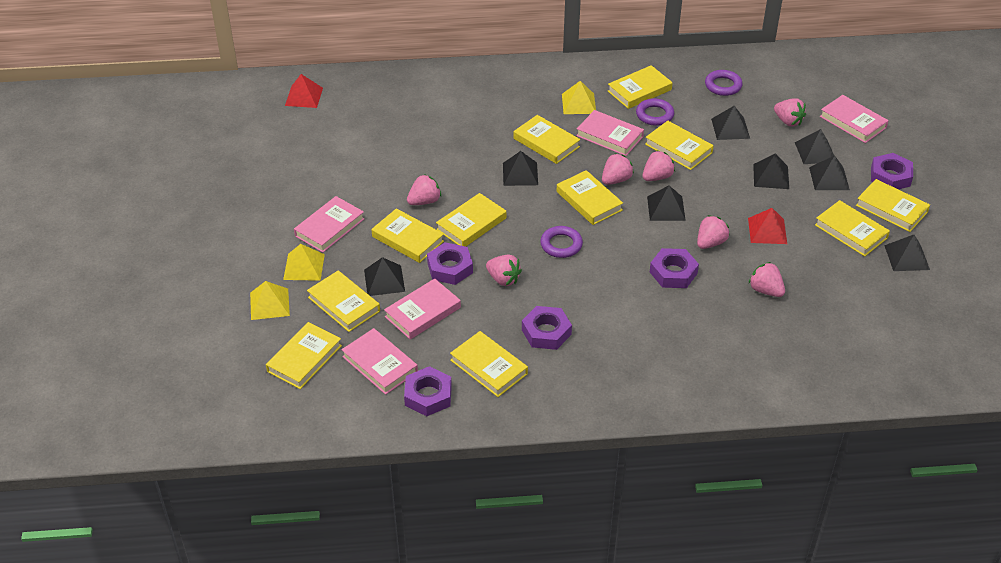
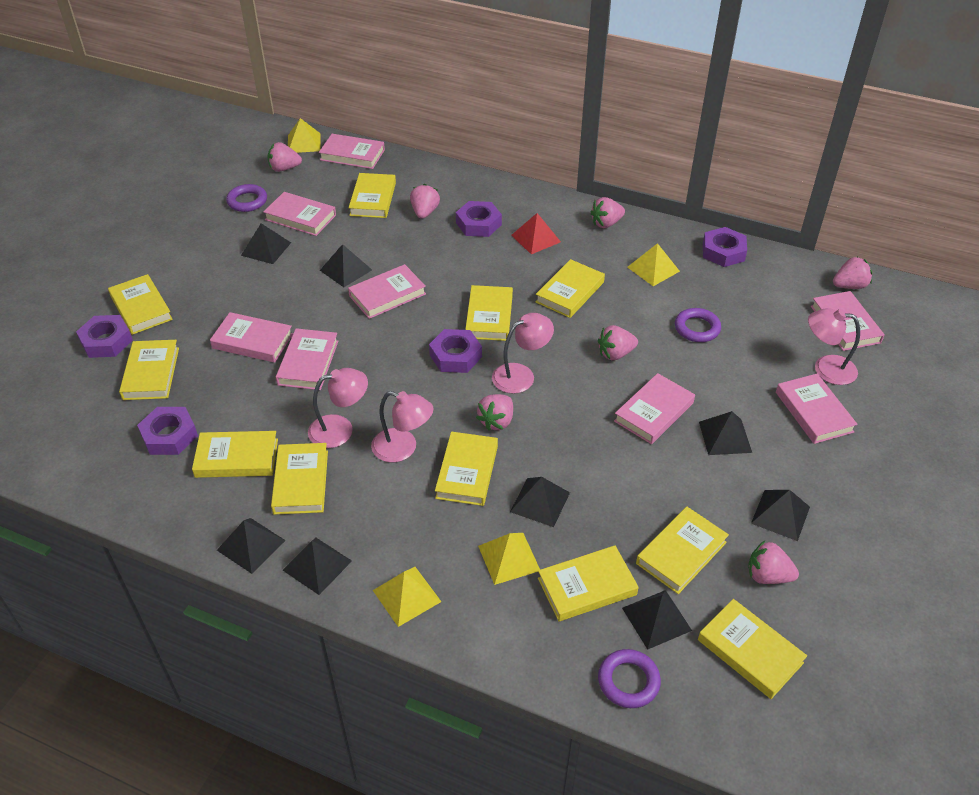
pink book: [294,196,364,253] [342,328,418,395] [384,278,461,340] [576,110,644,156] [820,95,889,143] = 5 -> [210,312,293,363] [263,192,336,236] [276,328,338,390] [319,134,385,169] [348,264,426,319] [614,373,695,444] [776,374,858,444] [811,291,885,351] = 8
pink lamp: none = 0 -> [308,368,368,448] [371,391,434,462] [492,313,554,394] [808,308,860,385] = 4
red pyramid: [285,74,323,108] [748,208,787,244] = 2 -> [511,213,561,254] = 1
yellow pyramid: [250,281,290,320] [283,244,325,281] [562,81,596,114] = 3 -> [288,118,320,153] [373,567,441,627] [478,533,540,585] [627,243,680,286] = 4

